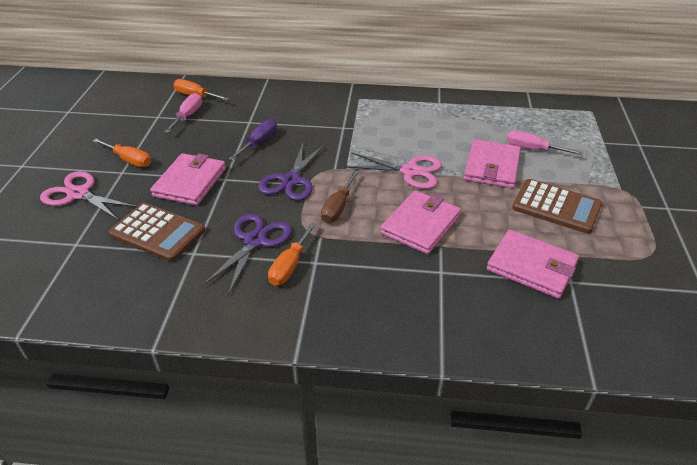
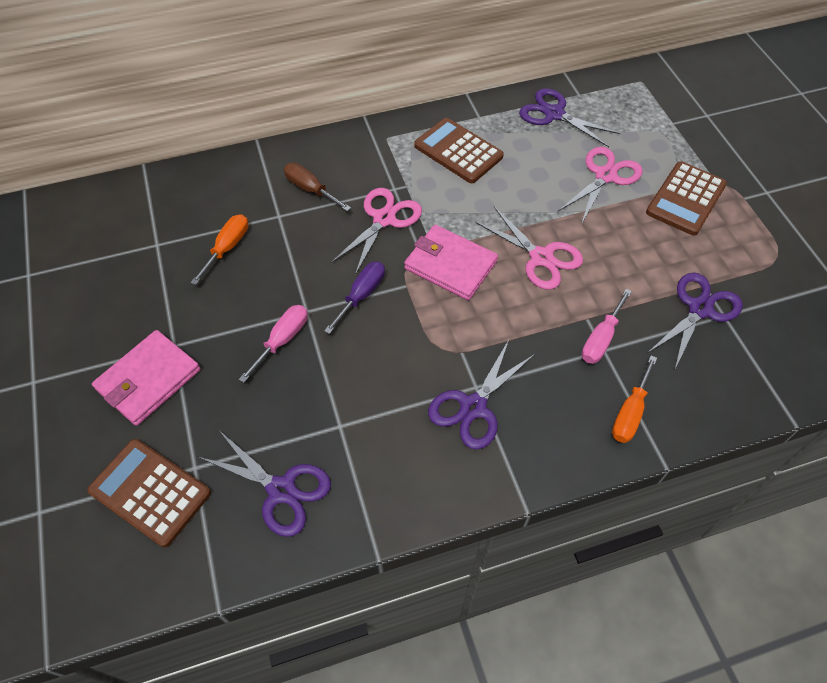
brown calculator: [109,203,205,262] [512,179,602,234] = 2 -> [88,439,211,547] [414,118,504,183] [646,161,727,236] = 3
orange screwdriver: [93,139,151,167] [173,79,230,101] [268,222,317,286] = 3 -> [190,214,248,285] [612,355,657,443] = 2
pink scissors: [40,171,138,221] [345,152,442,189] = 2 -> [331,188,422,275] [475,207,583,290] [558,147,643,225] = 3
pink wallet: [150,153,226,206] [380,191,461,254] [464,139,521,189] [487,230,579,299] = 4 -> [92,330,200,426] [404,225,498,300] = 2
purple scissors: [202,213,292,295] [258,143,324,201] = 2 -> [198,430,331,537] [428,340,535,449] [519,88,621,147] [647,272,743,371] = 4

